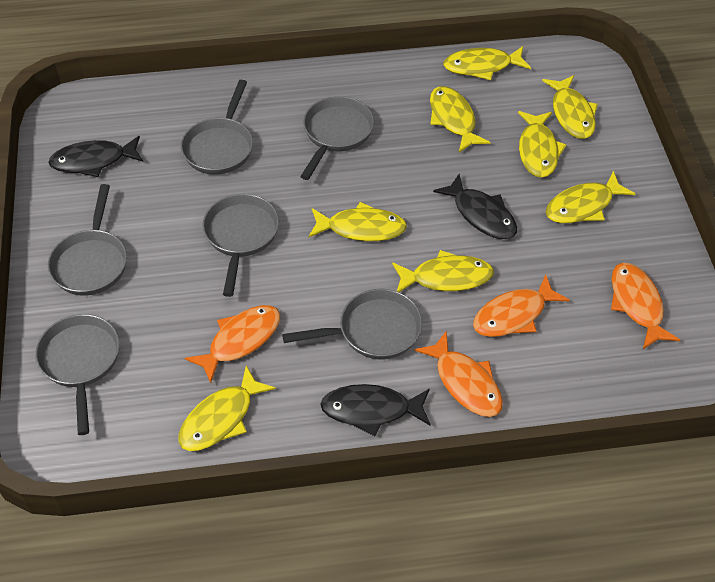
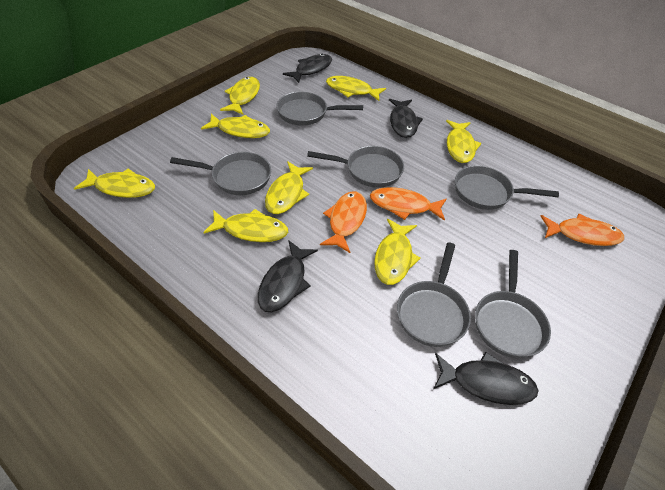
black fish: [48,136,144,177] [320,384,431,436] [433,174,517,239] = 3 -> [258,240,318,312] [283,54,332,83] [389,99,423,138] [434,352,539,405] = 4
orange fish: [185,305,280,383] [415,330,503,417] [473,274,570,337] [611,263,680,349] = 4 -> [320,191,367,253] [370,187,446,221] [540,214,624,246] = 3

